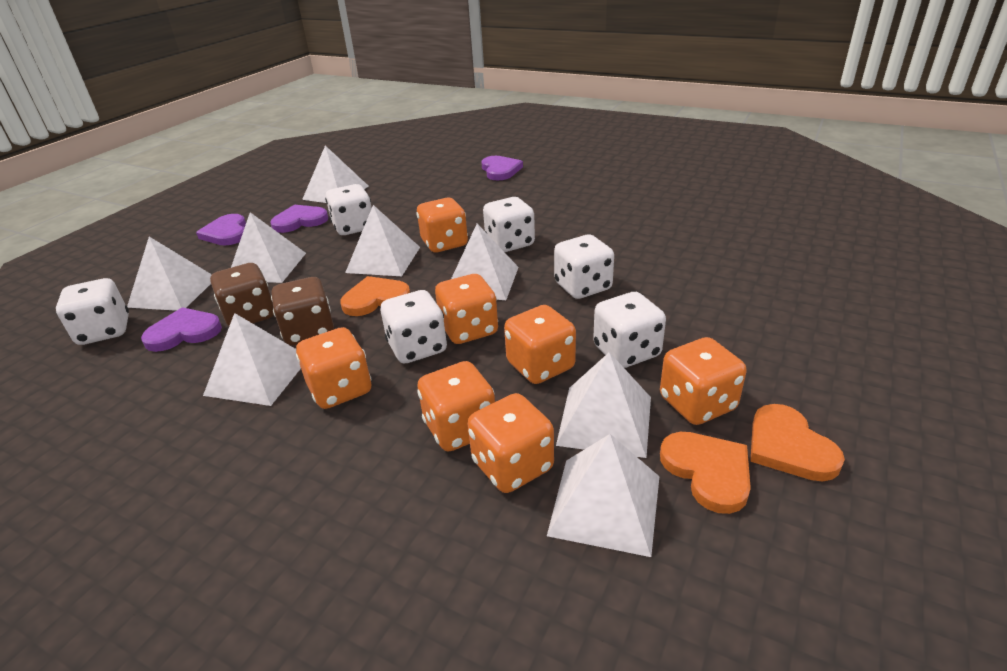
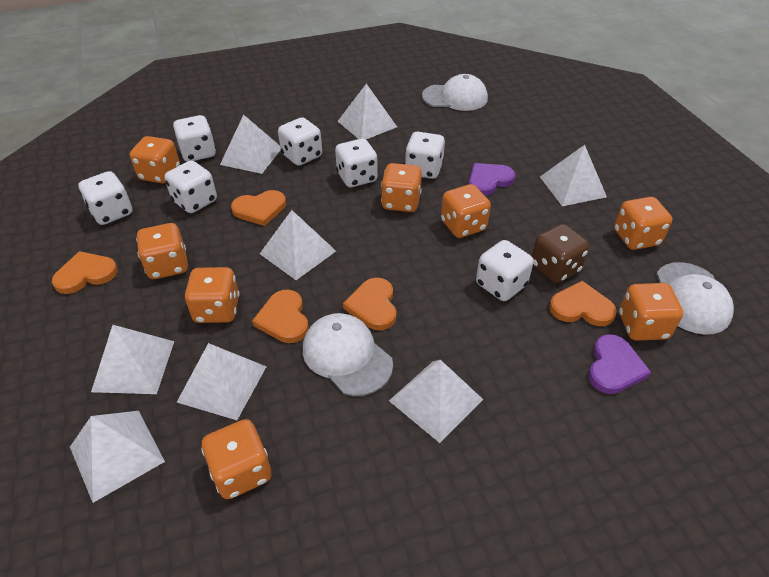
brown dice: [210,263,274,326] [271,277,334,345] = 2 -> [532,224,590,283] = 1
orange dice: [296,327,371,409] [417,198,468,252] [417,361,495,452] [435,274,498,344] [468,393,554,493] [504,305,576,384] [660,337,747,425] = 7 -> [130,136,180,184] [136,223,188,279] [185,267,240,323] [201,419,272,499] [381,163,422,212] [441,184,491,238] [614,197,672,250] [619,283,683,341] = 8
orange heart: [340,276,410,316] [660,432,751,514] [750,404,845,481] = 3 -> [52,251,118,294] [231,190,286,226] [252,289,309,343] [343,278,396,330] [549,281,617,326] = 5
purple heart: [141,307,222,352] [196,214,246,245] [270,205,328,233] [481,156,523,180] = 4 -> [469,163,515,196] [588,334,651,394] = 2
white cap: none = 0 -> [303,313,393,396] [422,74,488,111] [656,262,734,335] = 3
white dice: [56,278,129,345] [325,184,372,235] [381,290,447,363] [483,197,535,252] [554,235,614,299] [593,292,666,368] = 6 -> [78,171,132,225] [164,161,217,213] [173,115,216,162] [278,117,322,166] [335,139,378,187] [405,132,445,179] [476,240,534,301] = 7

